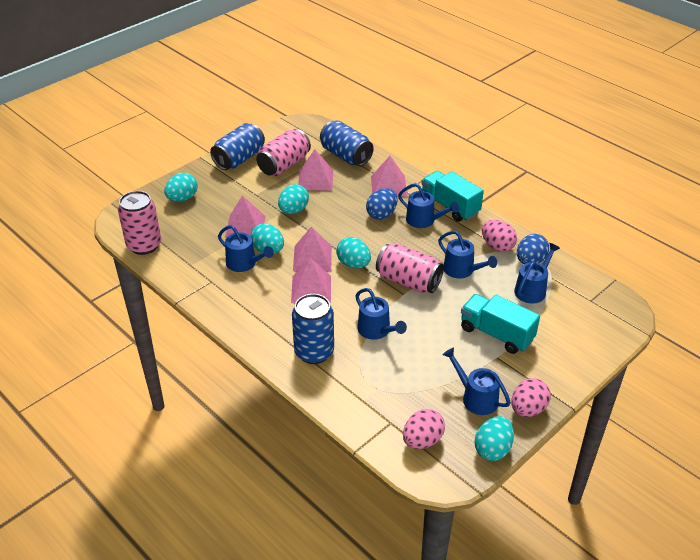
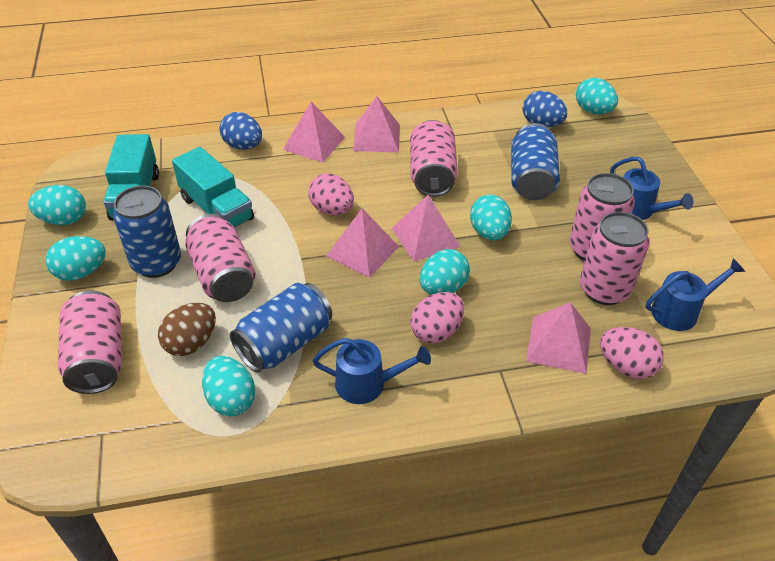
blue watering can: [218,225,274,272] [355,288,407,340] [398,183,459,228] [438,231,497,279] [443,347,511,415] [514,243,560,304] = 6 -> [313,338,431,404] [610,157,693,220] [646,258,745,331] = 3
brown egg: none = 0 -> [158,303,216,356] = 1
pink can: [118,191,161,255] [256,129,311,176] [376,243,444,293] = 3 -> [58,290,122,394] [185,214,256,302] [410,120,458,197] [569,173,635,261] [580,212,649,305] = 5
turquoise egg: [164,173,198,201] [250,223,284,254] [278,184,309,214] [336,237,371,269] [475,416,514,461] = 5 -> [28,185,86,225] [46,236,106,281] [202,356,255,416] [420,249,470,295] [470,195,512,241] [576,78,618,114] = 6

